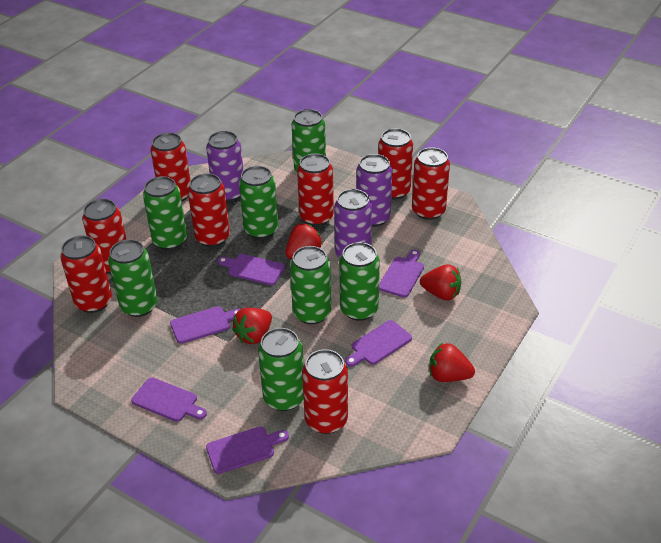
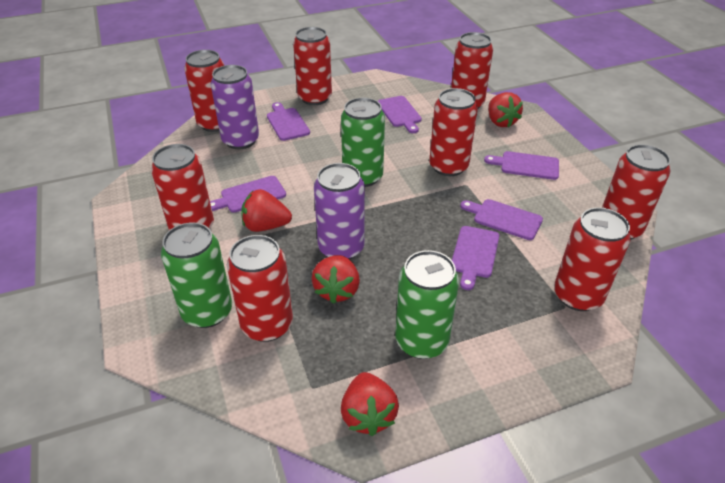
green can: [108,239,158,317] [143,176,187,250] [239,166,278,239] [258,328,304,411] [290,246,331,324] [292,109,326,172] [339,242,380,321] = 7 -> [161,222,232,328] [341,97,385,187] [395,250,459,359] = 3
purple can: [206,131,244,202] [334,189,372,258] [356,154,392,227] = 3 -> [211,65,259,149] [314,163,365,260] = 2

